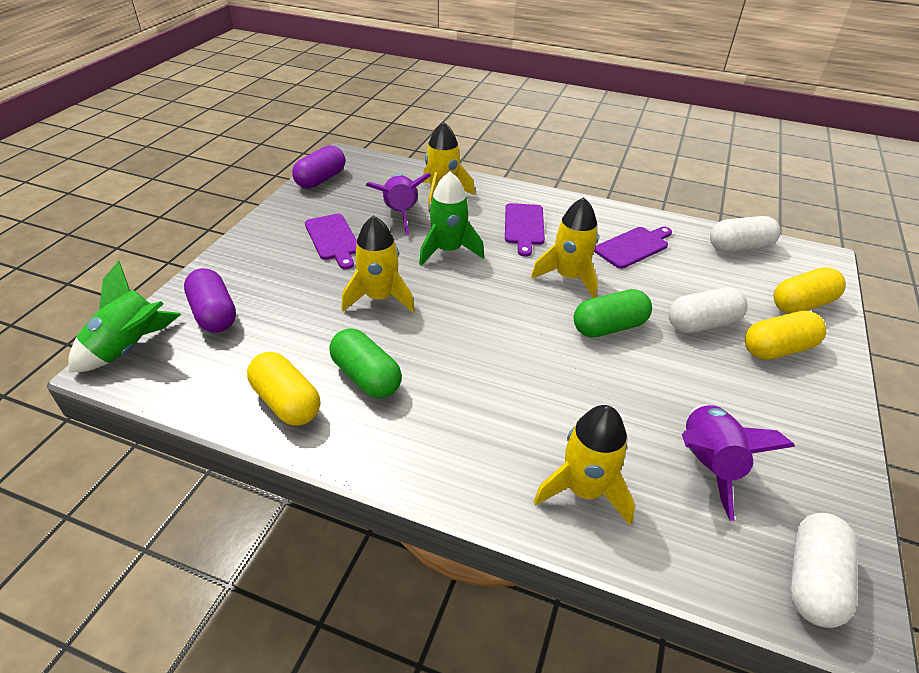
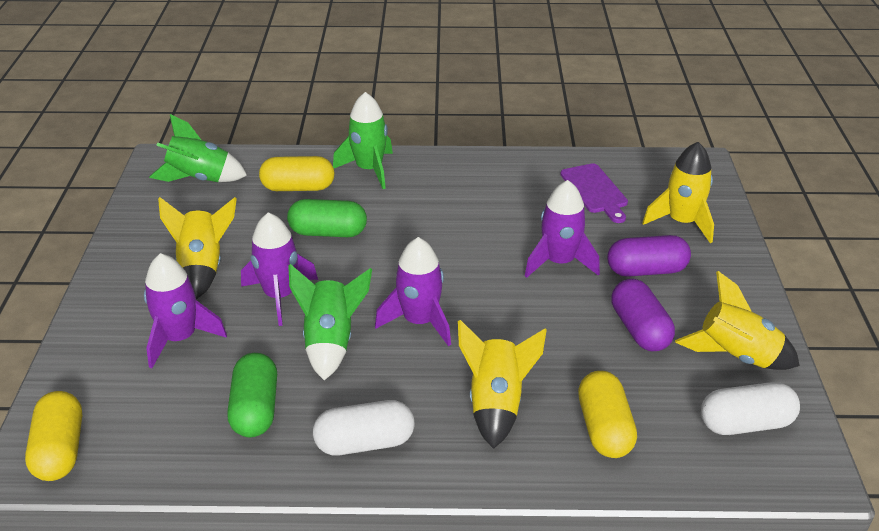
green rocket: [68,261,181,373] [419,172,484,265] = 2 -> [149,114,247,182] [288,264,372,380] [333,92,393,189] = 3
purple cutting board: [305,214,357,269] [505,203,545,257] [594,227,672,269] = 3 -> [560,163,628,223] = 1
purple rocket: [366,173,431,235] [682,405,795,521] = 2 -> [144,253,227,368] [241,212,318,326] [375,237,451,346] [525,180,600,278] = 4
white capsule: [668,287,748,333] [710,216,781,252] [790,513,858,628] = 3 -> [313,400,415,455] [701,382,800,435] = 2

